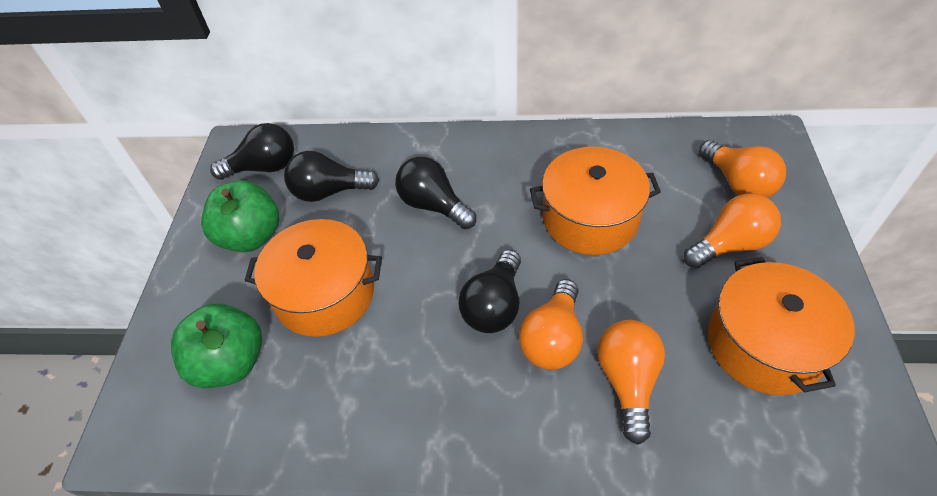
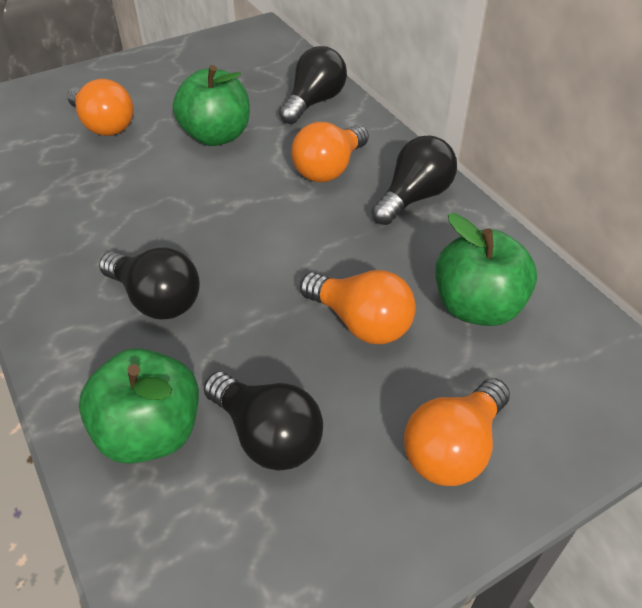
green apple: [171,303,262,388] [201,180,279,252] = 2 -> [79,348,199,464] [173,65,250,146] [435,213,537,326] = 3
orange pot: [244,219,382,337] [530,147,661,255] [708,257,855,395] = 3 -> none = 0

